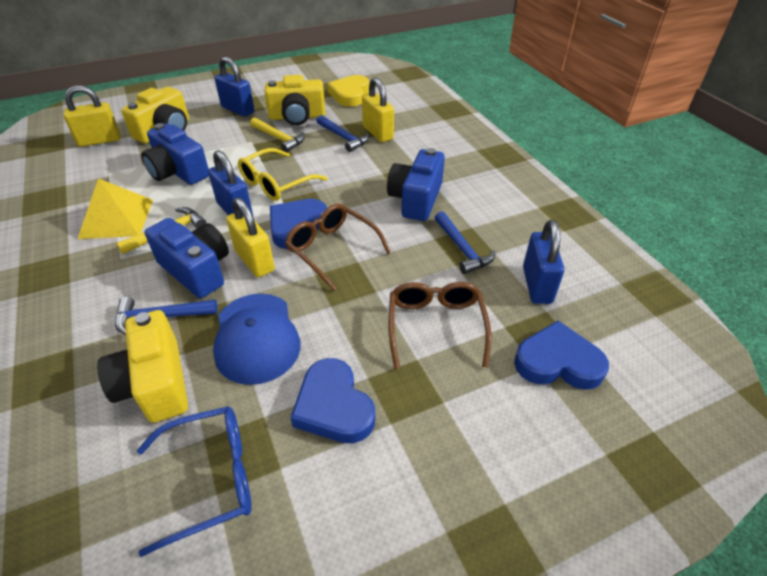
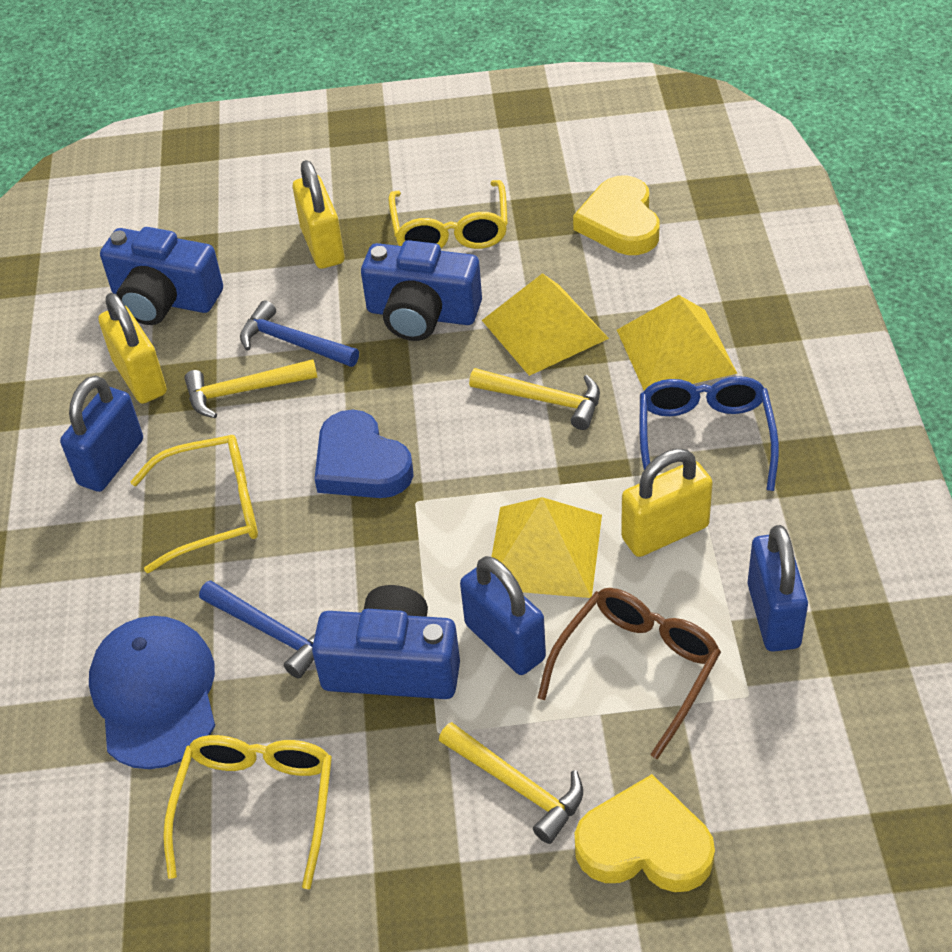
blue hammer: [115,297,218,335] [316,115,369,152] [435,211,495,274] = 3 -> [199,580,315,678] [240,300,359,367] = 2
blue heart: [270,199,327,249] [290,358,375,444] [514,321,609,390] = 3 -> [315,410,413,498] = 1
brown glasses: [285,204,391,291] [388,282,492,369] = 2 -> [537,588,721,759] = 1
yellow camera: [97,310,188,423] [121,87,189,143] [265,75,325,125] = 3 -> none = 0
yellow glasses: [238,148,328,201] = 1 -> [130,435,258,573] [163,735,332,889] [388,180,508,249] = 3
yellow hammer: [116,207,206,254] [250,117,305,152] = 2 -> [184,359,318,418] [439,722,583,844] [469,368,600,430] = 3
yellow heart: [327,75,369,107] = 1 -> [573,175,660,255] [575,774,715,892] = 2
yellow pyramid: [78,178,153,239] = 1 -> [482,273,609,376] [491,497,602,598] [617,295,737,391] = 3

